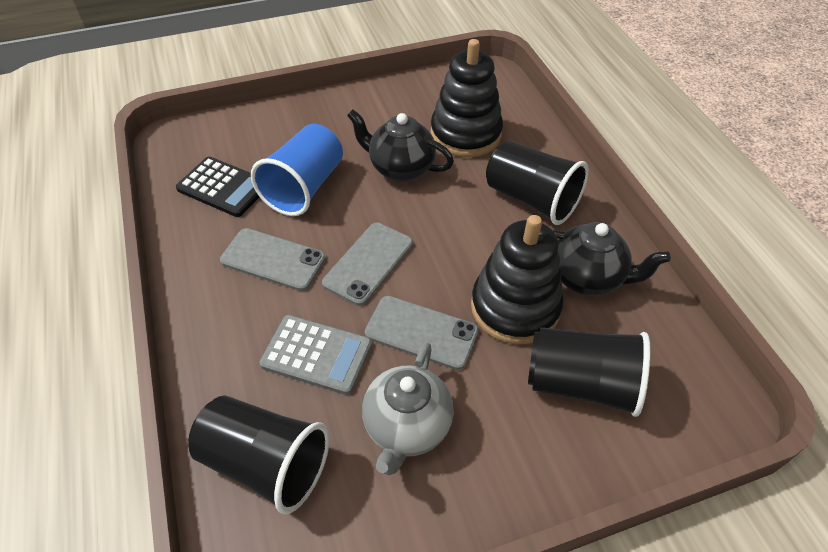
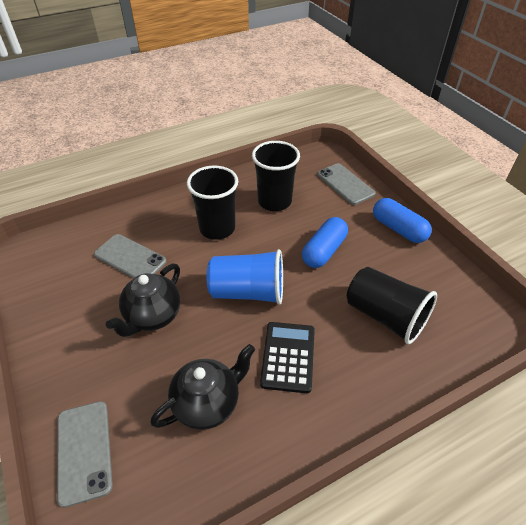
black stacking toy: [431,39,503,157] [471,215,564,344] = 2 -> none = 0
blue capsule: none = 0 -> [302,217,348,268] [373,198,432,243] = 2
grey calculator: [260,315,372,395] = 1 -> none = 0
grey teapot: [362,342,454,475] = 1 -> none = 0

